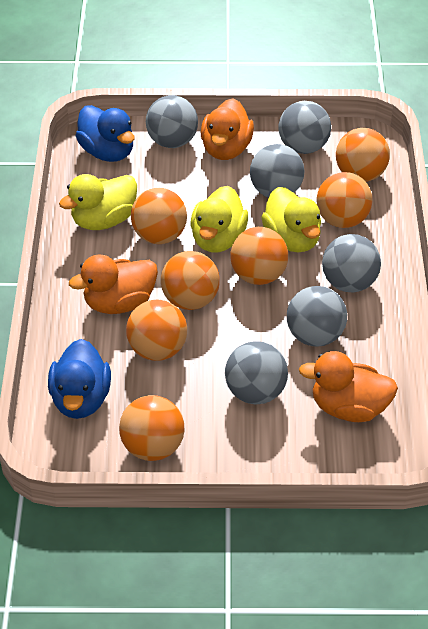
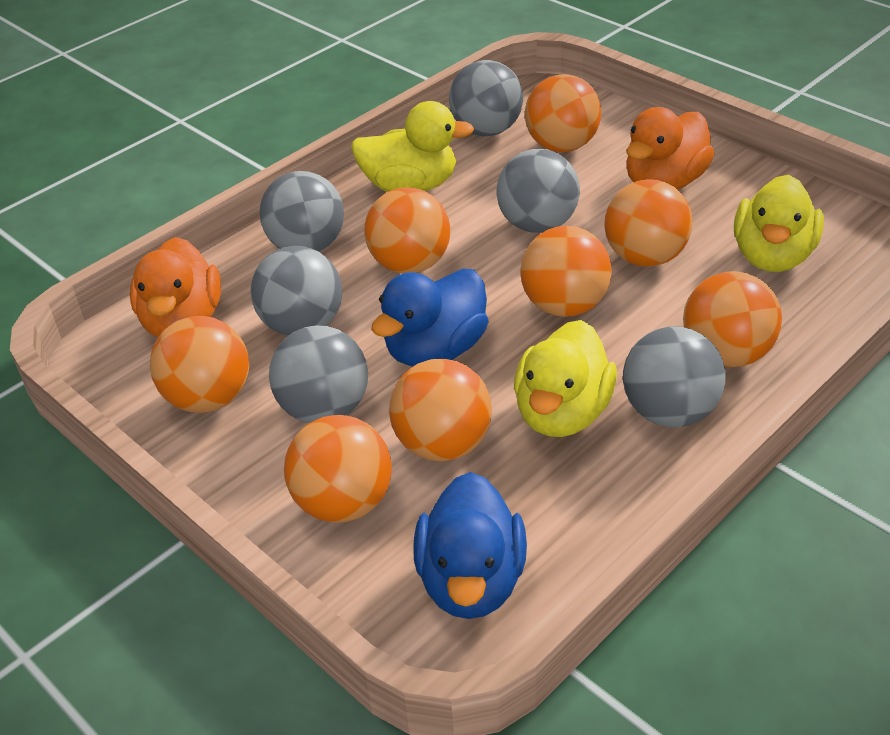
orange ball: [119,395,184,461] [126,299,187,361] [131,188,187,244] [161,251,220,310] [230,227,288,285] [316,172,373,228] [336,128,390,182] = 7 -> [150,316,249,413] [284,415,392,523] [364,187,450,274] [389,359,492,461] [520,226,612,317] [525,74,601,152] [604,179,693,267] [683,271,782,367] = 8
orange duck: [69,255,158,314] [201,98,254,160] [299,351,398,422] = 3 -> [130,237,221,337] [626,107,714,190] = 2

